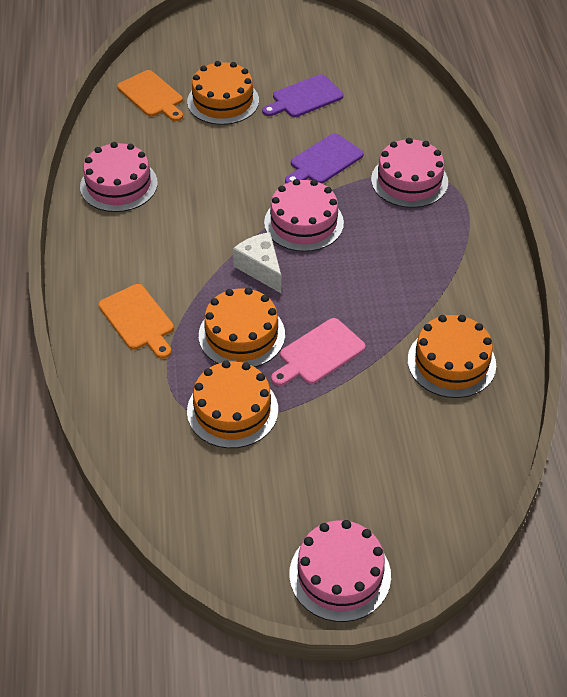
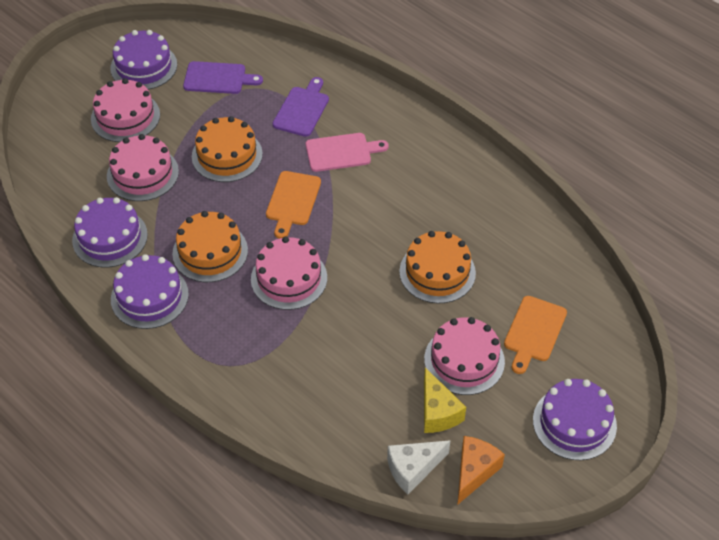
orange cake: [187,61,259,125] [187,361,278,448] [199,288,285,367] [408,315,496,398] = 4 -> [172,211,248,282] [192,116,263,182] [399,231,476,303] = 3
orange cheese: none = 0 -> [457,436,505,505] = 1
purple cake: none = 0 -> [72,197,148,267] [110,30,177,90] [111,254,189,329] [533,379,617,460] = 4
yellow cheese: none = 0 -> [424,368,466,433] = 1

